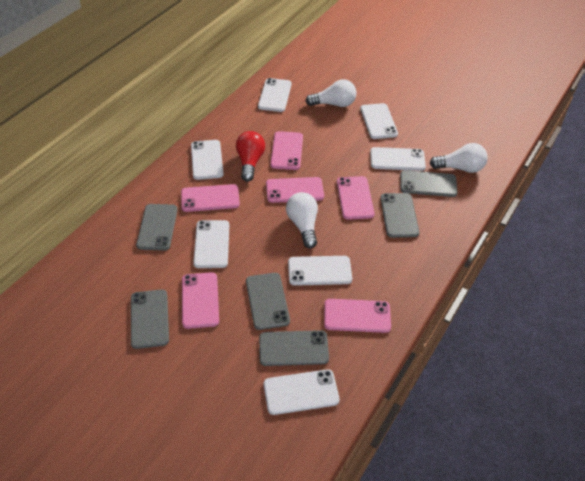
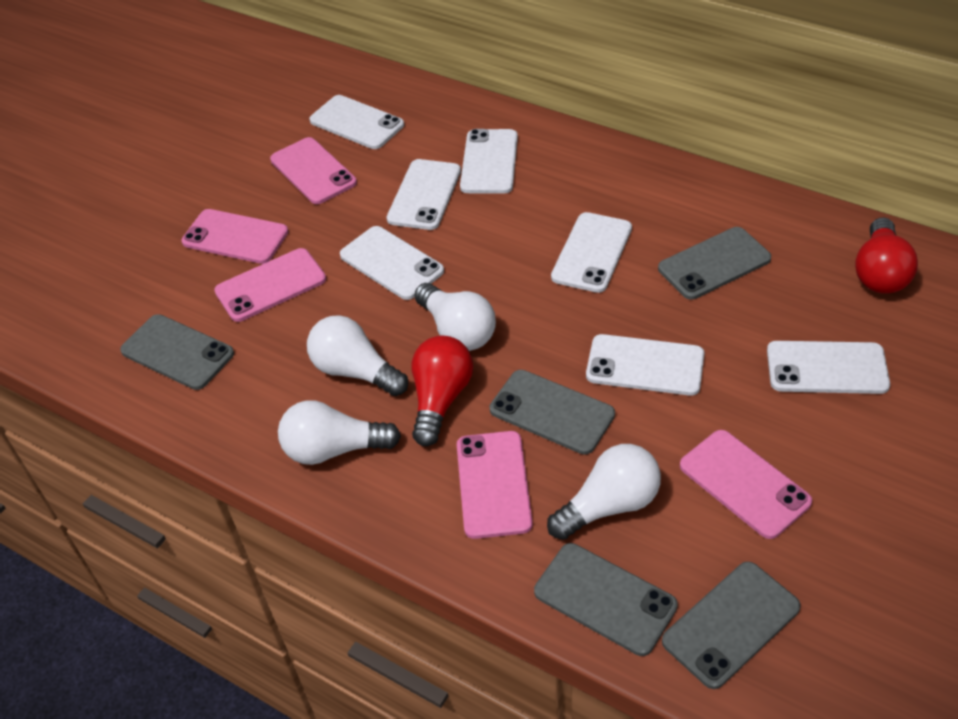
grey phone: [131,289,169,349] [136,204,177,251] [246,273,290,330] [259,330,329,366] [380,193,419,238] [400,170,457,197] = 6 -> [120,314,234,390] [489,370,615,455] [534,543,678,656] [658,227,771,300] [662,562,801,689] = 5
pink phone: [181,184,240,212] [182,272,219,329] [266,177,324,203] [270,131,303,170] [324,299,391,333] [337,176,375,220] = 6 -> [181,209,288,264] [214,248,326,322] [270,137,357,204] [457,431,533,539] [680,430,812,539] = 5
red light bulb: [236,131,265,182] = 1 -> [412,336,473,446] [855,217,918,294] = 2
white light bulb: [286,192,318,248] [305,79,357,107] [430,143,488,173] = 3 -> [278,400,401,465] [307,315,408,396] [414,283,496,351] [547,444,661,540] = 4

